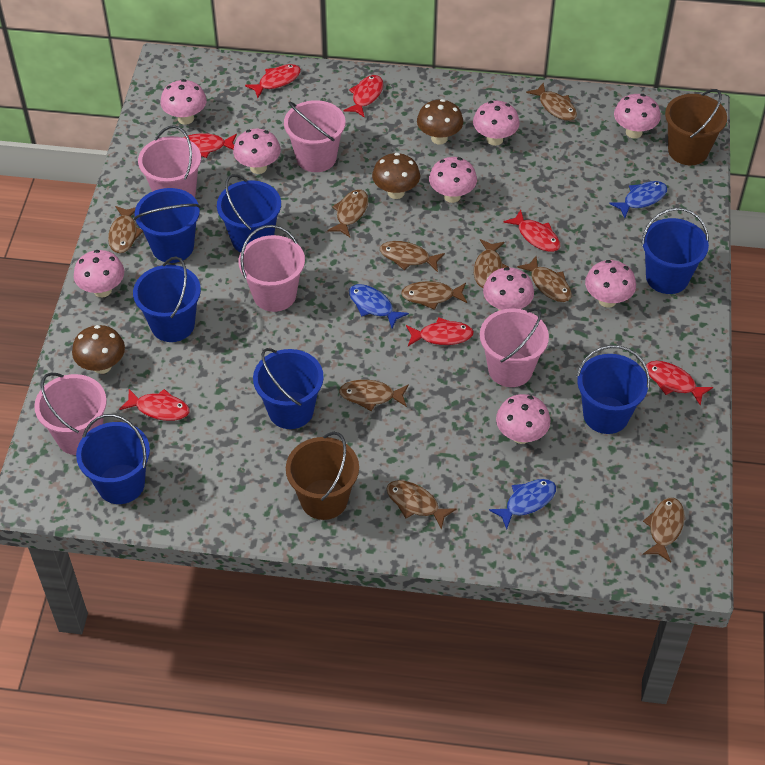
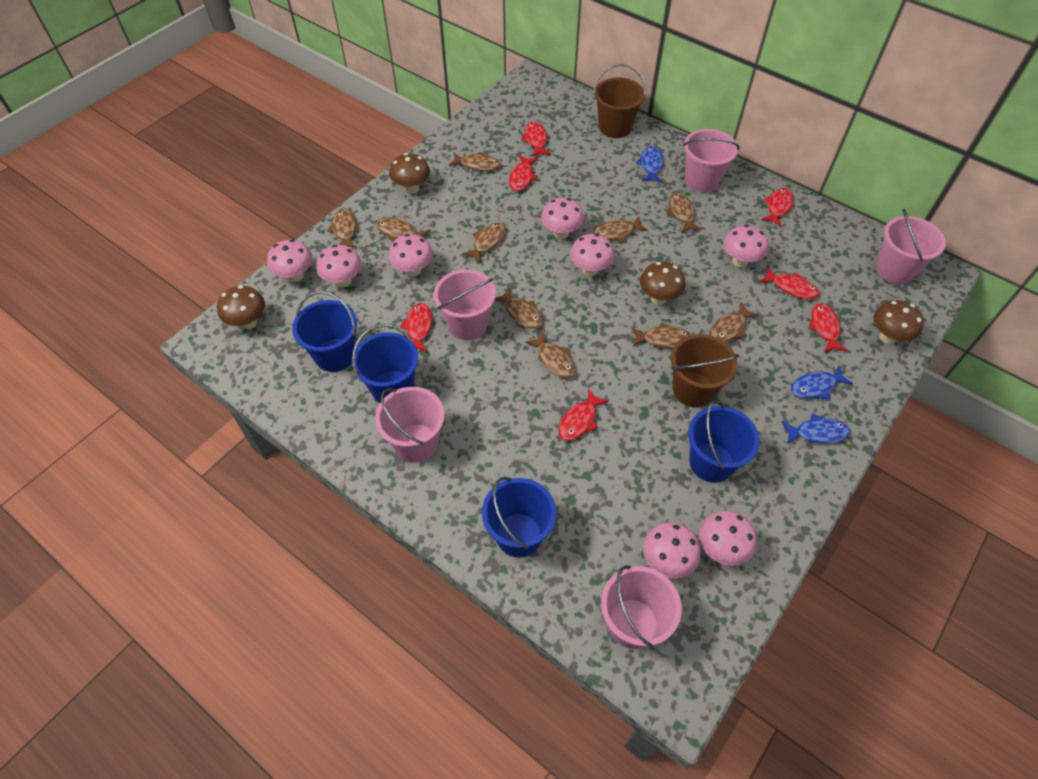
blue bucket: [76,414,150,504] [133,257,201,342] [134,188,200,263] [217,174,281,253] [253,348,324,429] [576,345,650,434] [641,208,709,294] = 7 -> [292,291,357,372] [352,324,418,403] [482,477,557,558] [688,401,760,483] = 4
brown mushroom: [72,325,125,374] [372,153,420,199] [417,99,463,145] = 3 -> [217,286,265,329] [389,153,430,194] [640,262,686,304] [874,300,924,344] = 4
pink mushroom: [74,250,124,297] [160,79,207,125] [233,129,281,174] [429,157,477,203] [473,101,520,146] [483,267,534,311] [496,394,551,444] [585,260,636,308] [614,94,661,139] = 9 -> [267,240,313,282] [316,245,362,287] [389,234,433,276] [541,198,584,239] [570,234,615,276] [643,522,701,578] [699,511,757,566] [724,225,768,267] = 8

